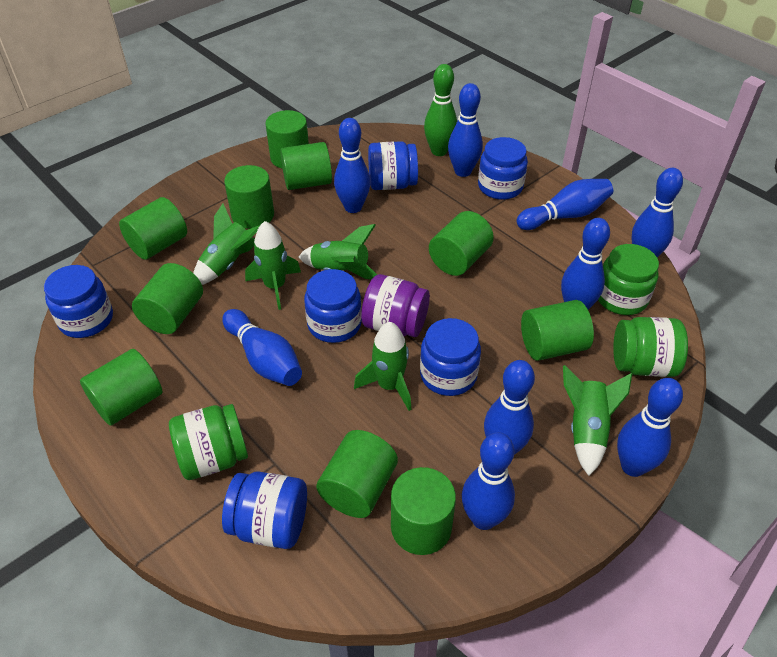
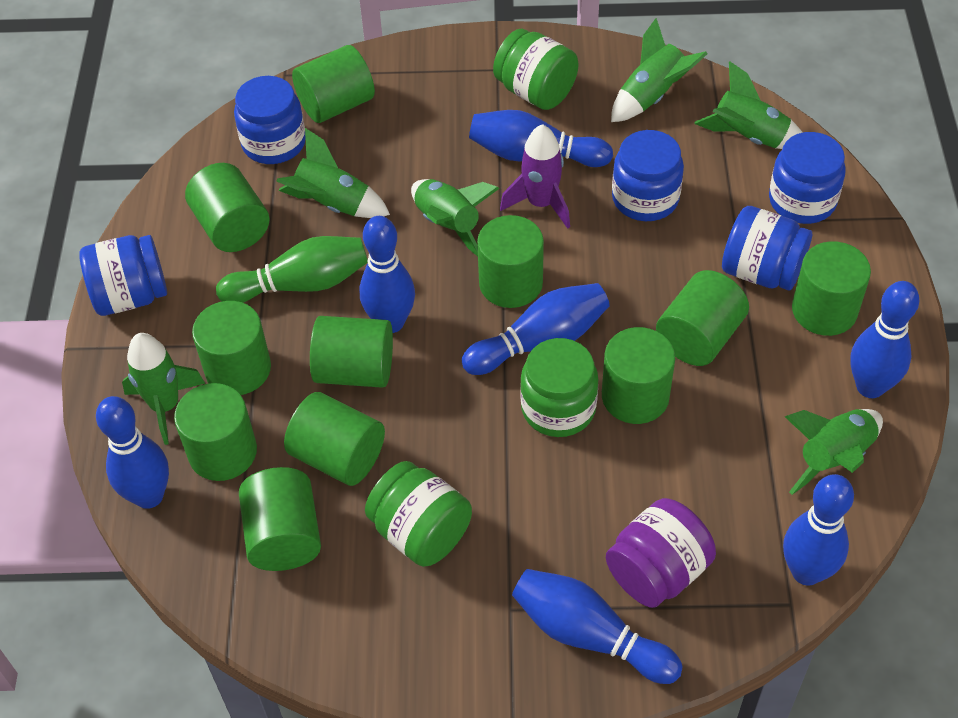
blue bowling pin: [222,309,302,386] [334,118,370,213] [448,83,483,177] [462,432,515,530] [484,360,535,455] [516,179,613,230] [561,218,610,310] [617,378,683,477] [631,168,683,257] = 9 -> [96,396,169,509] [360,216,415,333] [462,283,610,375] [469,110,613,167] [512,569,682,684] [783,474,854,586] [850,281,920,398] = 7
blue jar: [44,265,113,338] [222,471,307,549] [304,269,362,343] [368,141,418,190] [420,318,481,396] [478,137,528,200] = 6 -> [79,235,167,316] [234,76,306,164] [612,130,684,221] [722,206,812,290] [769,132,846,224] = 5
green cylinder: [80,349,163,426] [119,197,187,260] [132,263,203,334] [224,165,274,229] [265,110,309,169] [280,142,332,190] [316,430,398,518] [391,467,456,555] [429,211,494,276] [521,300,594,361] = 10 -> [174,383,257,481] [185,163,270,252] [192,301,271,395] [239,467,321,571] [284,392,385,486] [292,45,375,123] [310,316,393,388] [477,215,544,308] [602,327,675,424] [656,270,749,366] [792,241,871,336] = 11
green rocket: [193,203,260,285] [245,221,301,310] [299,224,377,280] [354,322,412,411] [563,365,632,476] = 5 -> [122,333,205,445] [276,128,390,218] [411,179,499,256] [611,18,707,122] [694,61,803,149] [785,409,883,495] = 6
purple rocket: none = 0 -> [500,124,570,229] = 1

